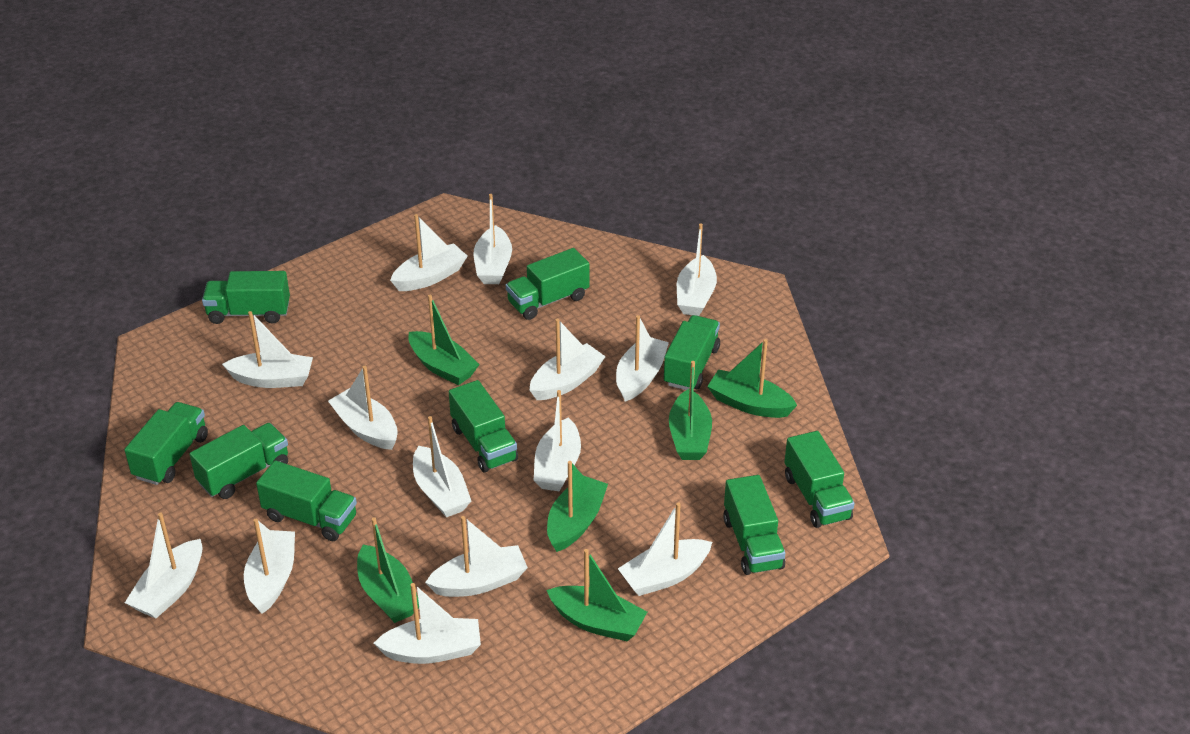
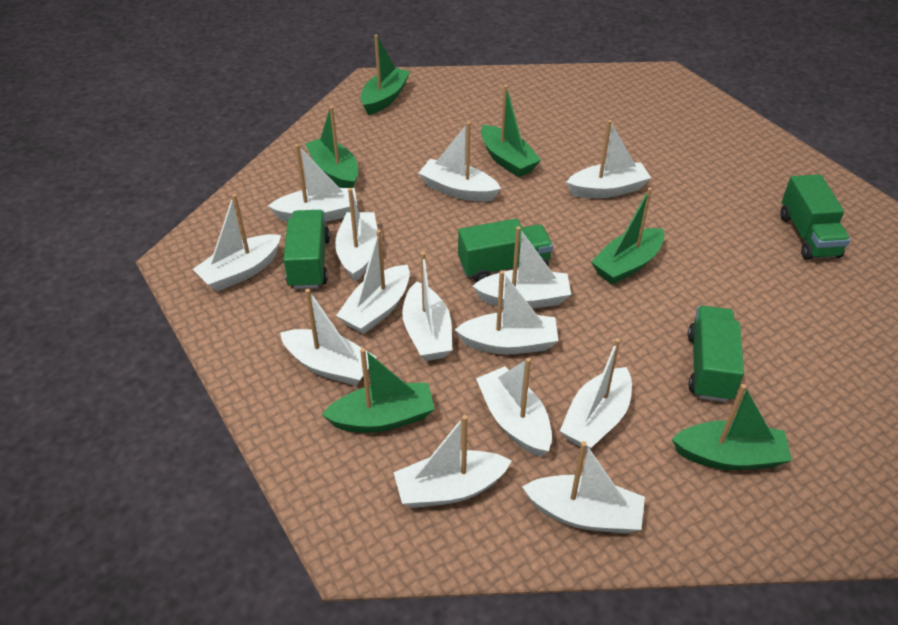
green truck: [124,402,208,485] [189,423,288,499] [202,271,290,324] [256,460,357,541] [449,380,518,472] [506,248,590,320] [664,315,720,390] [723,475,785,575] [784,431,855,528] = 9 -> [283,210,330,289] [458,219,553,282] [688,306,744,402] [780,174,850,260] = 4

